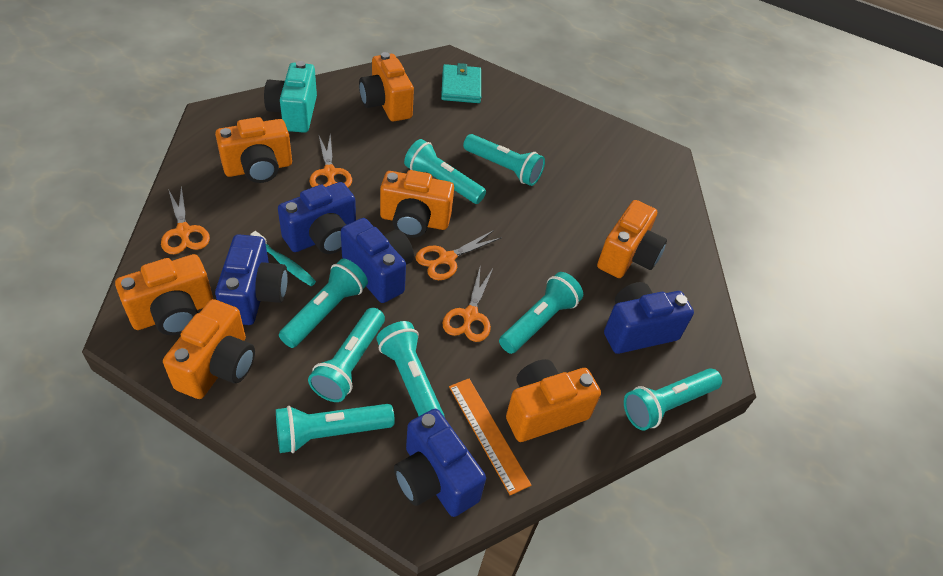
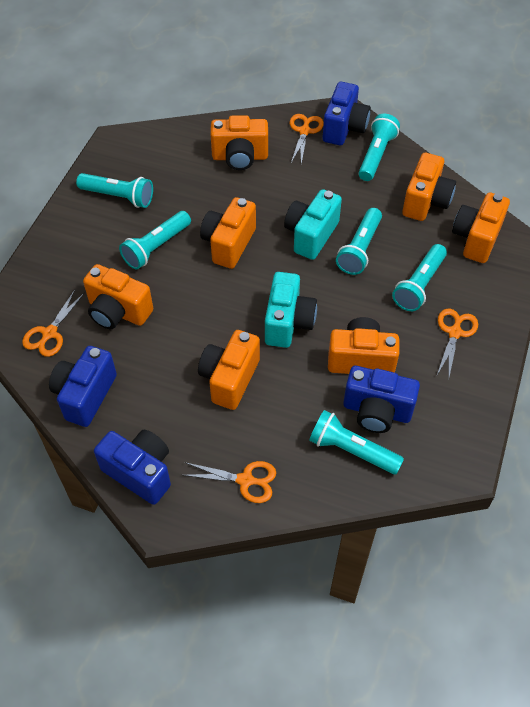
blue camera: [215,234,288,325] [278,182,356,254] [341,218,414,303] [394,409,486,517] [604,282,694,354] = 5 -> [49,346,117,427] [94,430,171,505] [323,82,371,145] [343,366,420,433] = 4
orange ruler: [449,379,531,495] = 1 -> none = 0
turquoise camera: [264,61,317,133] = 1 -> [265,272,317,348] [284,189,342,260] = 2
turquoise flashlight: [276,404,395,453] [279,258,368,348] [308,308,385,402] [376,321,444,416] [404,139,486,204] [463,134,545,186] [499,272,583,354] [624,368,722,430] = 8 -> [76,173,153,208] [119,211,191,270] [309,410,404,474] [336,208,382,275] [359,114,400,181] [392,244,447,311] = 6
turquoise toothbrush: [250,231,316,286] = 1 -> none = 0
turquoise wallet: [441,63,481,103] = 1 -> none = 0

